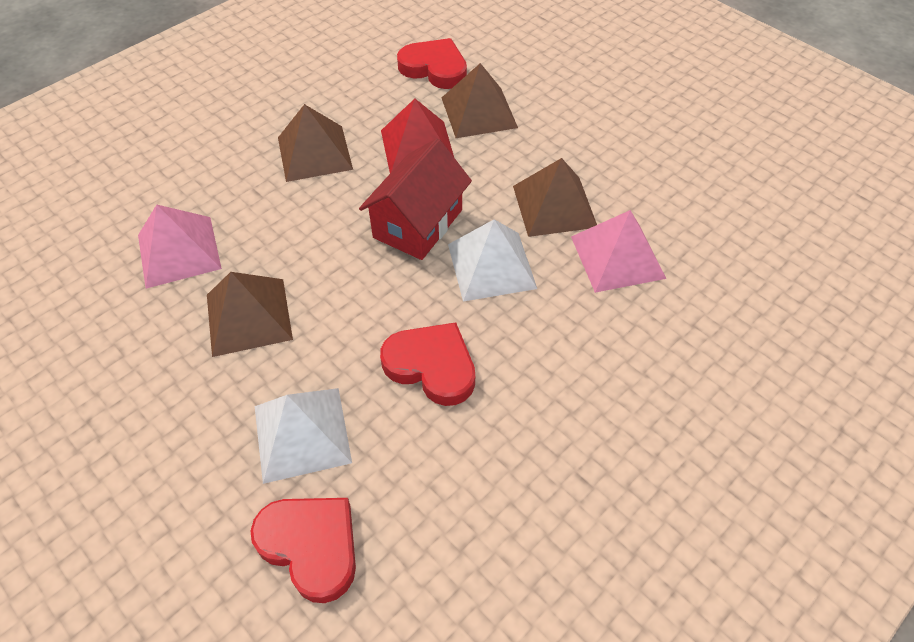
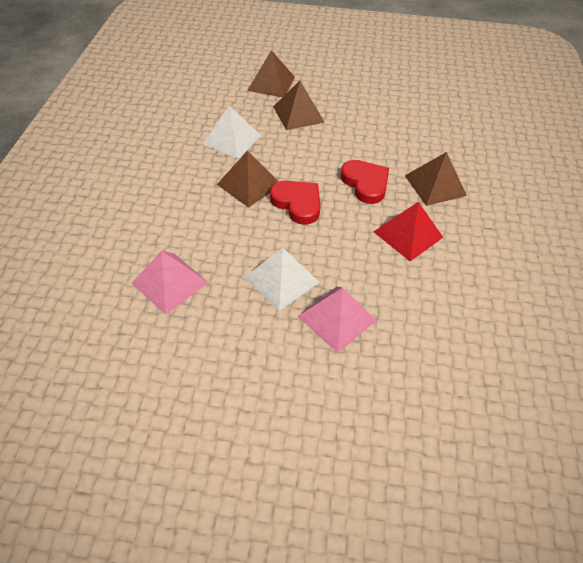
red heart: [250,498,356,603] [380,322,475,406] [397,38,467,89] = 3 -> [270,181,321,225] [340,160,389,204] = 2
red house: [359,138,472,260] = 1 -> none = 0

